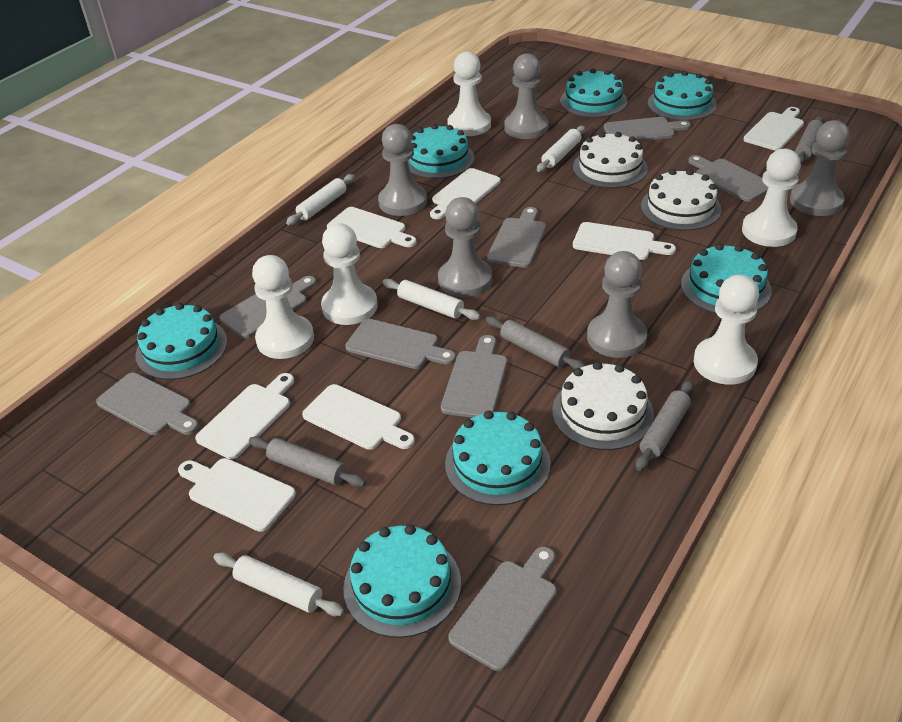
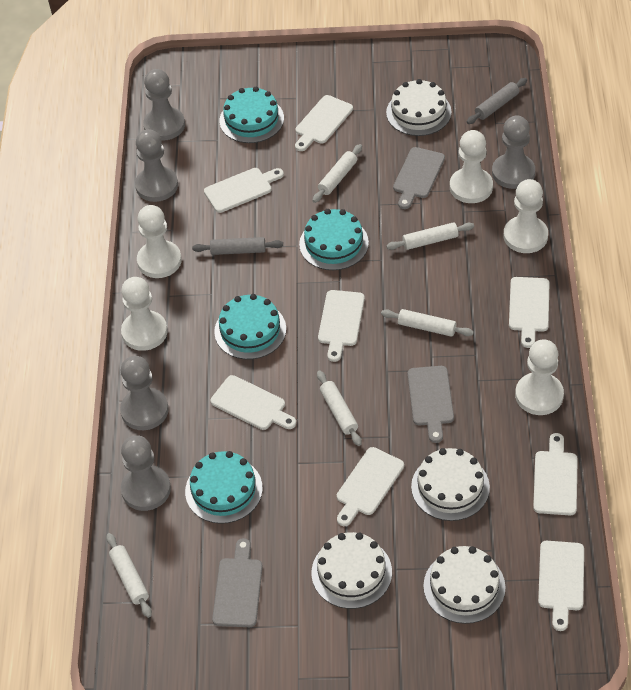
grey cutting board: [96,373,199,435] [219,276,316,338] [345,319,456,369] [441,335,507,418] [449,547,556,671] [487,207,546,268] [604,117,691,141] [688,155,768,202] = 8 -> [212,538,263,627] [393,147,445,209] [408,366,454,443] = 3
grey rolling pin: [249,436,366,487] [486,316,585,370] [636,380,694,471] [795,116,823,164] = 4 -> [192,237,283,255] [467,78,527,124] = 2
turquoise cake: [135,303,227,380] [343,524,461,638] [408,124,474,179] [445,411,551,505] [560,68,628,118] [648,71,717,121] [681,244,772,314] = 7 -> [185,451,263,524] [214,294,286,359] [220,87,284,143] [299,209,369,270] = 4
white cake: [552,362,654,450] [573,132,648,188] [641,169,722,231] = 3 -> [311,532,392,609] [386,79,452,136] [411,448,490,521] [423,546,505,624] = 4
white cutting board: [178,458,296,532] [195,373,294,459] [302,384,415,450] [327,207,416,248] [430,168,501,219] [573,222,676,260] [743,107,804,151] = 7 -> [204,168,284,213] [210,375,296,430] [295,95,353,151] [318,290,365,362] [337,447,404,526] [509,277,549,348] [533,433,578,515] [538,541,584,631] = 8
white rolling pin: [214,552,344,616] [286,174,355,225] [382,279,481,320] [537,126,585,172] = 4 -> [106,533,152,618] [312,144,362,203] [317,370,361,446] [381,309,474,337] [386,222,474,250] = 5

